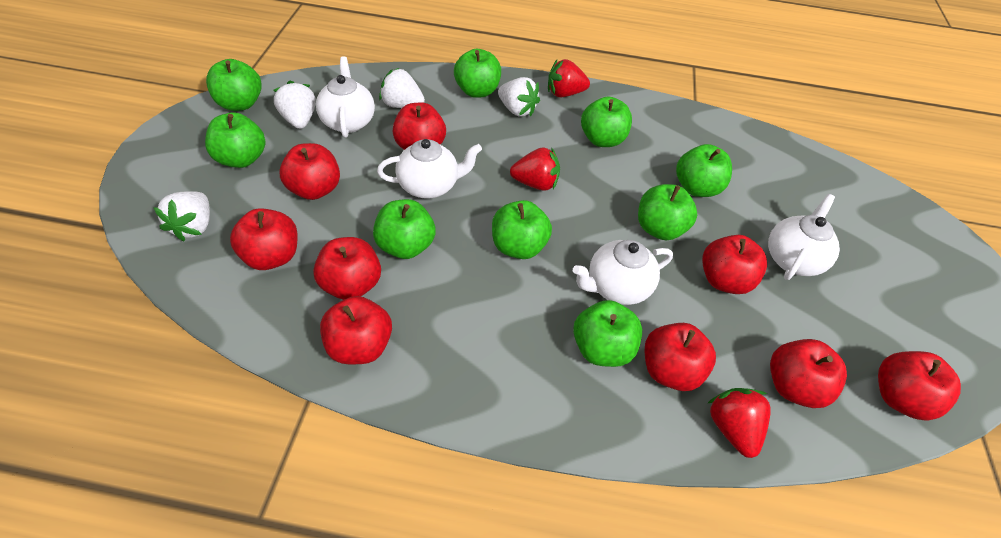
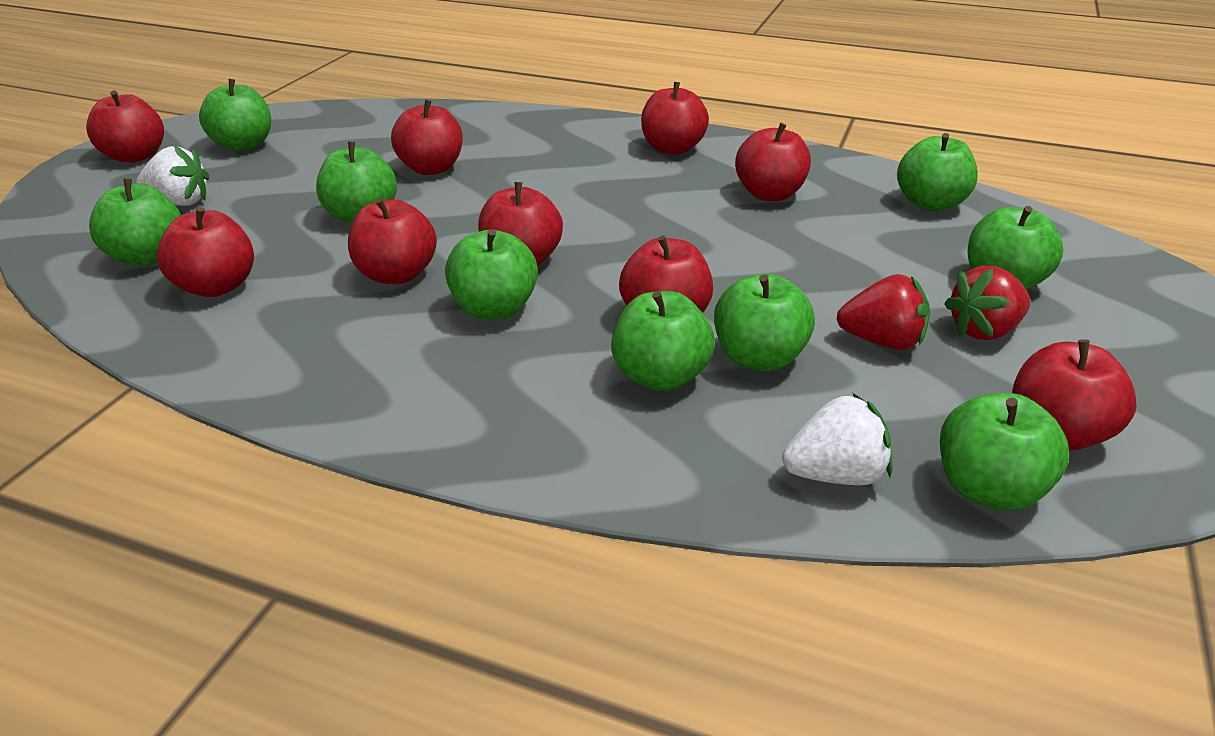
red strawberry: [510,147,560,191] [548,59,590,97] [708,388,771,458] = 3 -> [837,274,930,350] [944,266,1030,340] = 2
white strawberry: [153,191,210,242] [273,81,316,129] [379,68,425,108] [498,77,540,116] = 4 -> [136,146,209,206] [782,393,893,485] = 2
white teapot: [316,56,375,138] [377,139,482,199] [573,240,673,305] [768,194,840,280] = 4 -> none = 0

